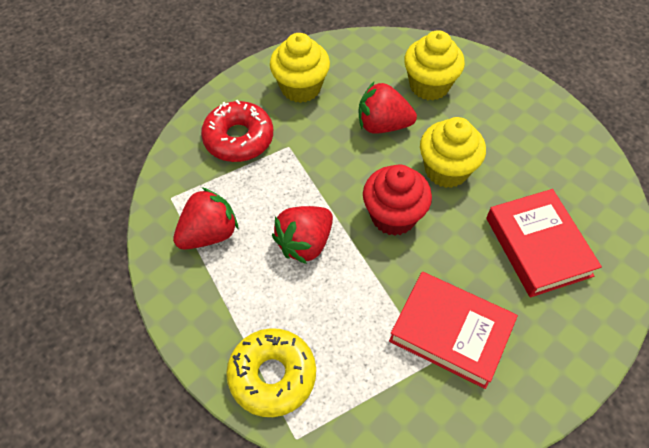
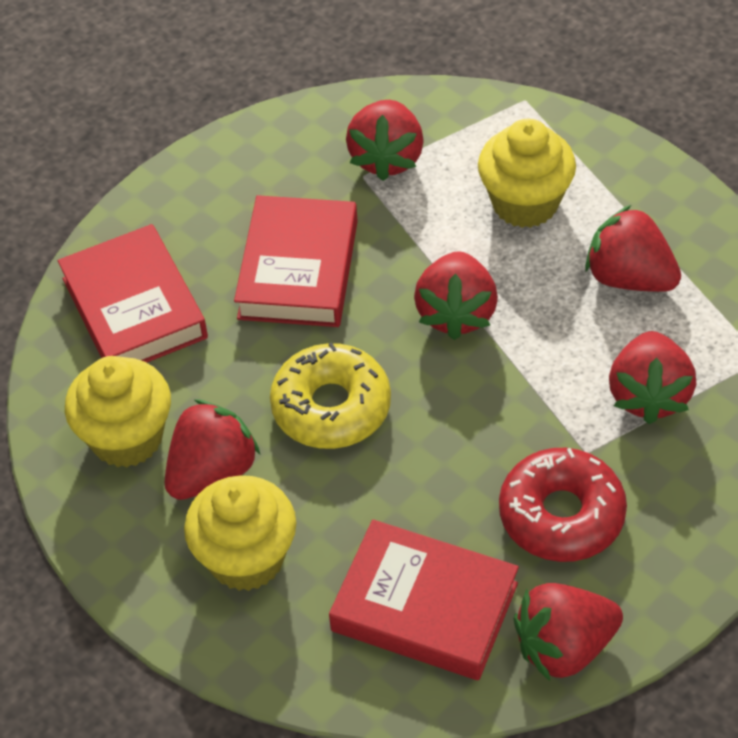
red book: [389,272,518,389] [486,189,602,297] = 2 -> [58,224,208,363] [234,195,358,327] [329,519,519,680] = 3
red cupcake: [363,165,432,236] = 1 -> none = 0
red strawberry: [173,187,238,249] [272,206,333,264] [358,82,417,134] = 3 -> [165,399,260,500] [346,100,424,181] [414,251,498,340] [514,583,623,681] [585,205,681,292] [609,331,696,424] = 6

